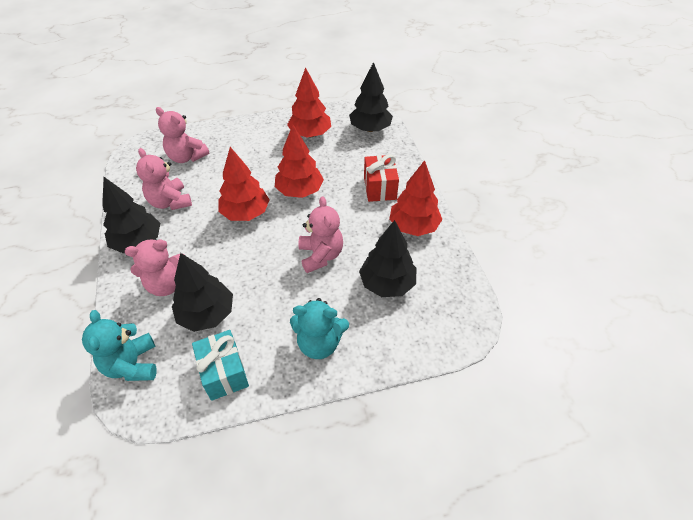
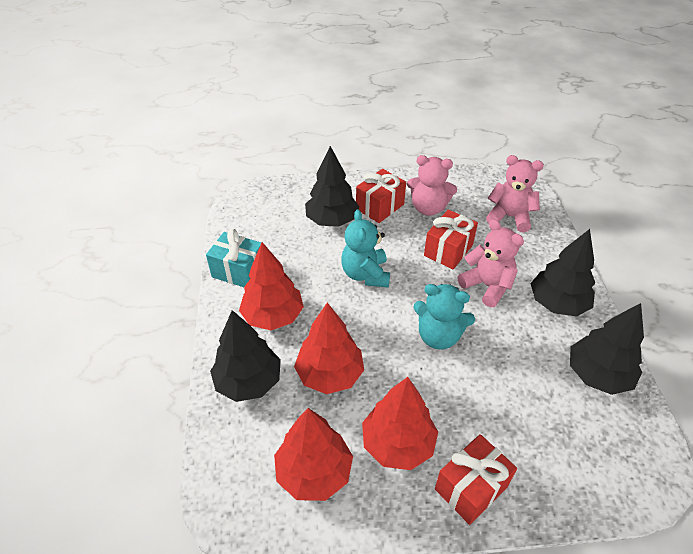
pink teddy bear: [125,239,180,296] [136,148,192,210] [156,107,209,163] [298,196,343,273] = 4 -> [407,155,457,216] [458,219,524,307] [486,155,544,232] = 3
red gift: [364,154,399,202] = 1 -> [356,169,406,223] [424,210,478,269] [435,434,517,525] = 3

